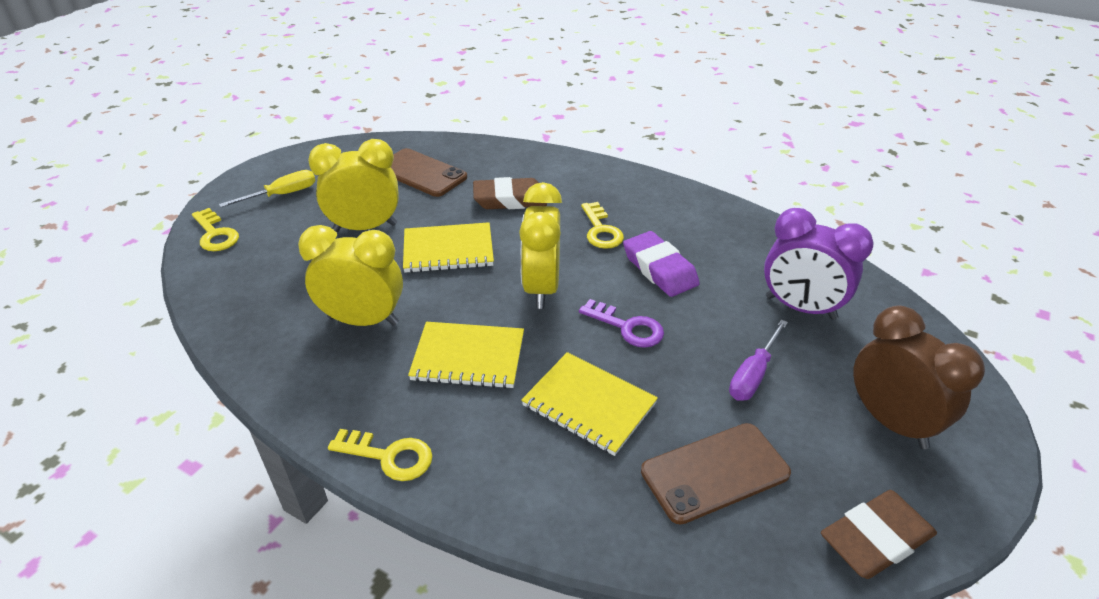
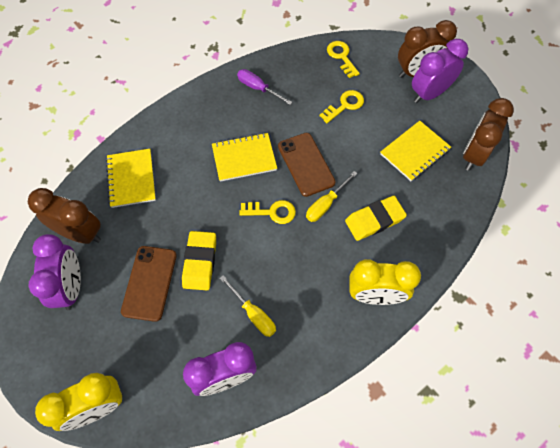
brown clock: [853,306,985,449] = 1 -> [28,188,101,244] [398,20,457,78] [463,98,514,171] = 3
brown eraser: [473,177,547,209] [821,490,937,579] = 2 -> none = 0
purple clock: [764,208,874,320] = 1 -> [29,234,81,310] [183,342,257,396] [412,39,468,103] = 3
purple eraser: [623,231,700,297] = 1 -> none = 0
purple key: [579,299,664,348] = 1 -> none = 0
yellow clock: [298,225,403,326] [308,139,399,232] [519,182,562,309] = 3 -> [35,373,123,431] [350,259,421,305] = 2
yellow eraser: none = 0 -> [182,231,216,290] [345,196,407,241] = 2
yellow screwdriver: [219,170,316,207] = 1 -> [220,275,276,337] [306,171,358,222] = 2

